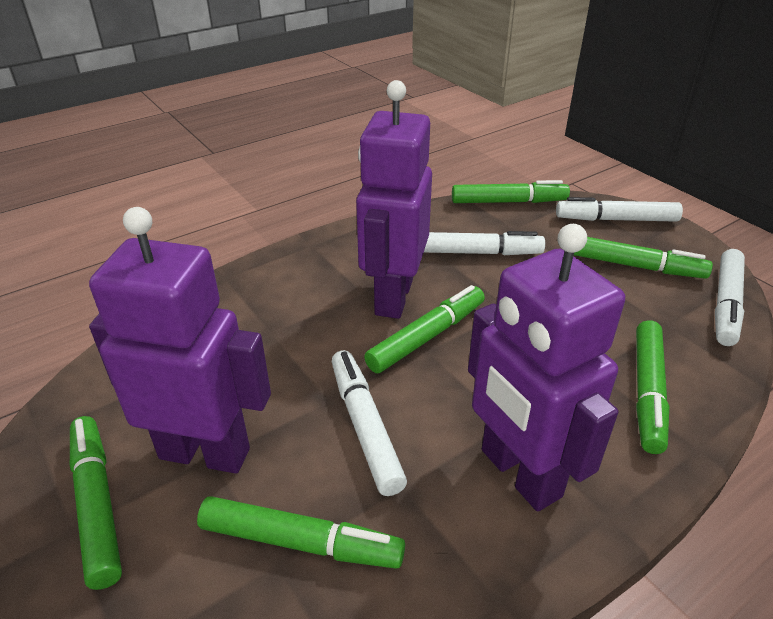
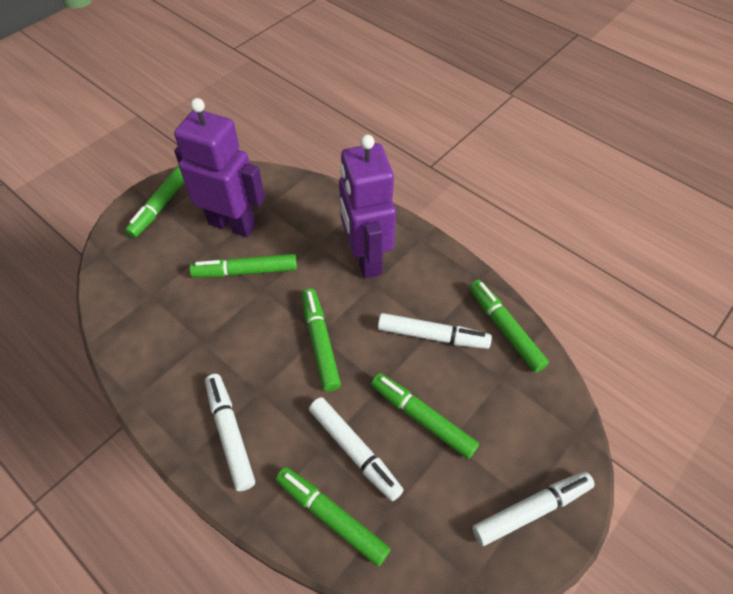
purple robot: [89,207,271,473] [356,80,432,319] [468,224,625,511] = 3 -> [174,98,265,237] [339,134,396,278] = 2

